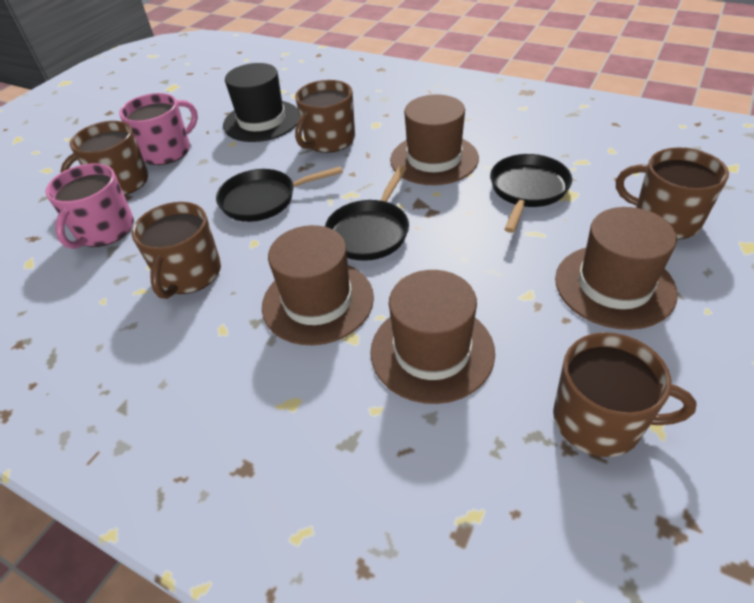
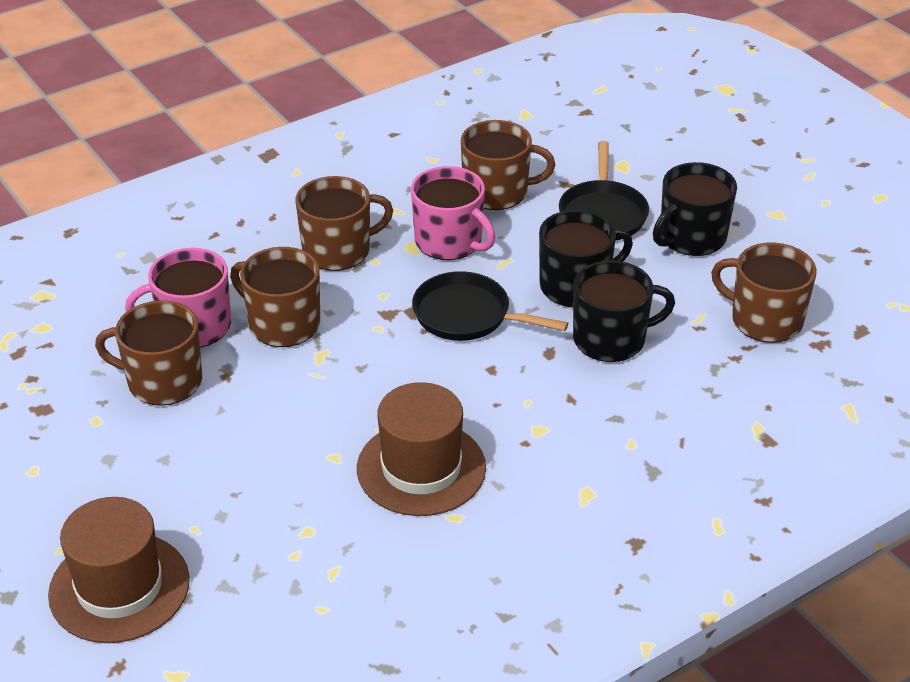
black hat: [223,63,300,142] = 1 -> none = 0
black mug: none = 0 -> [539,210,633,308] [573,260,675,362] [653,162,737,256] = 3
black pan: [216,166,343,222] [325,166,409,261] [490,154,572,233] = 3 -> [412,271,568,341] [559,141,649,241] = 2
brown hat: [262,225,374,345] [370,270,495,404] [390,95,479,185] [555,207,677,330] = 4 -> [48,497,190,643] [357,382,486,516] = 2

